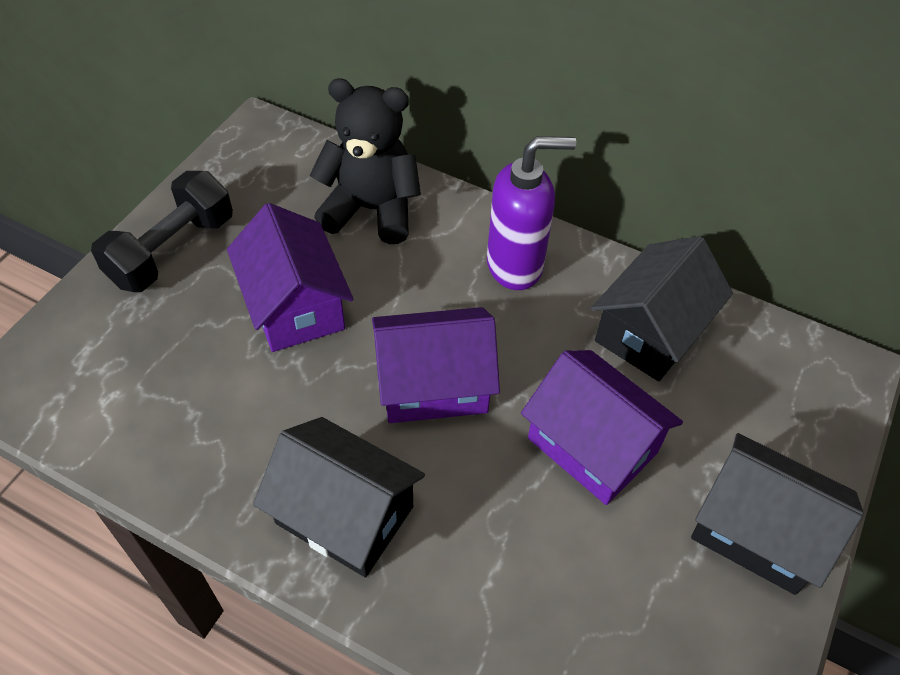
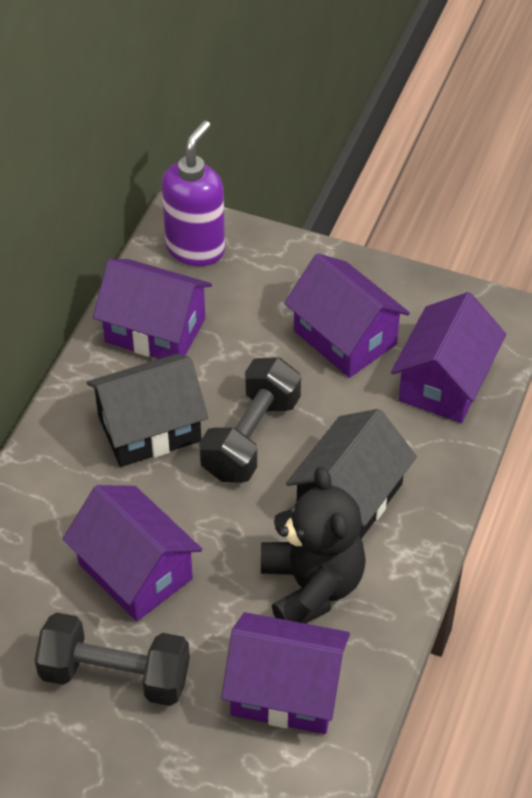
black dumbbell: [91,171,233,292] = 1 -> [35,612,190,706] [199,357,301,483] = 2
black house: [253,417,425,578] [591,236,733,381] [691,433,864,595] = 3 -> [87,354,208,467] [286,409,417,539] = 2
purple house: [227,203,353,352] [372,307,500,423] [521,350,683,505] = 3 -> [63,485,202,621] [93,259,212,359] [221,612,350,734] [284,254,410,378] [391,292,506,423] = 5

